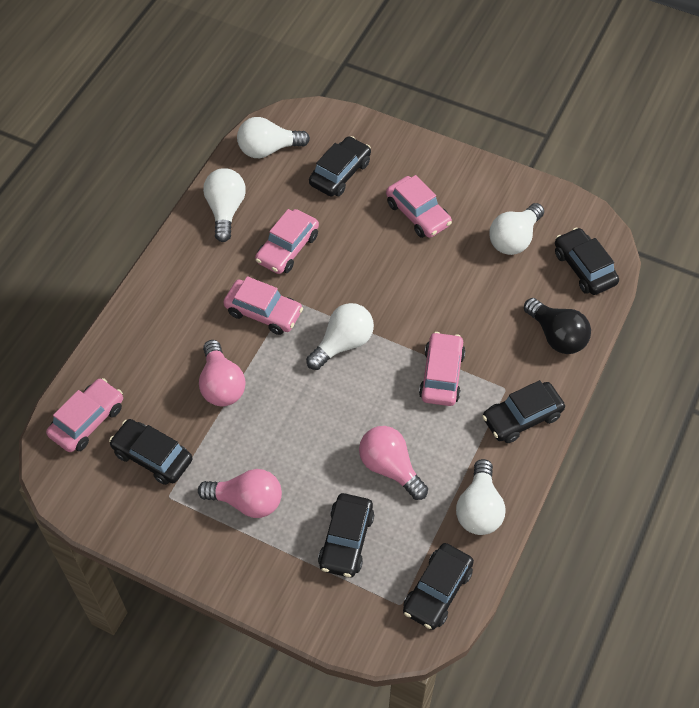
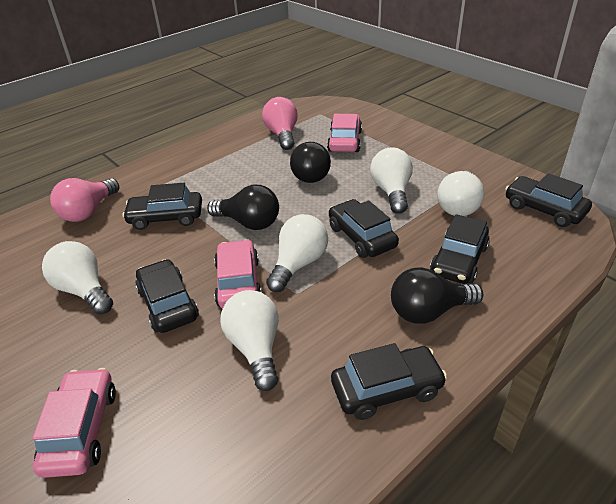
black light bulb: [524,298,591,354] = 1 -> [207,185,279,230] [290,142,331,183] [391,267,483,324] = 3
pink car: [46,378,123,452] [223,276,303,335] [255,209,319,274] [386,175,452,238] [419,332,465,406] = 5 -> [32,368,116,478] [214,239,262,308] [327,114,362,152] = 3
pink light bulb: [198,469,282,518] [199,340,245,406] [359,426,428,500] = 3 -> [50,178,119,222] [262,97,298,150] = 2

